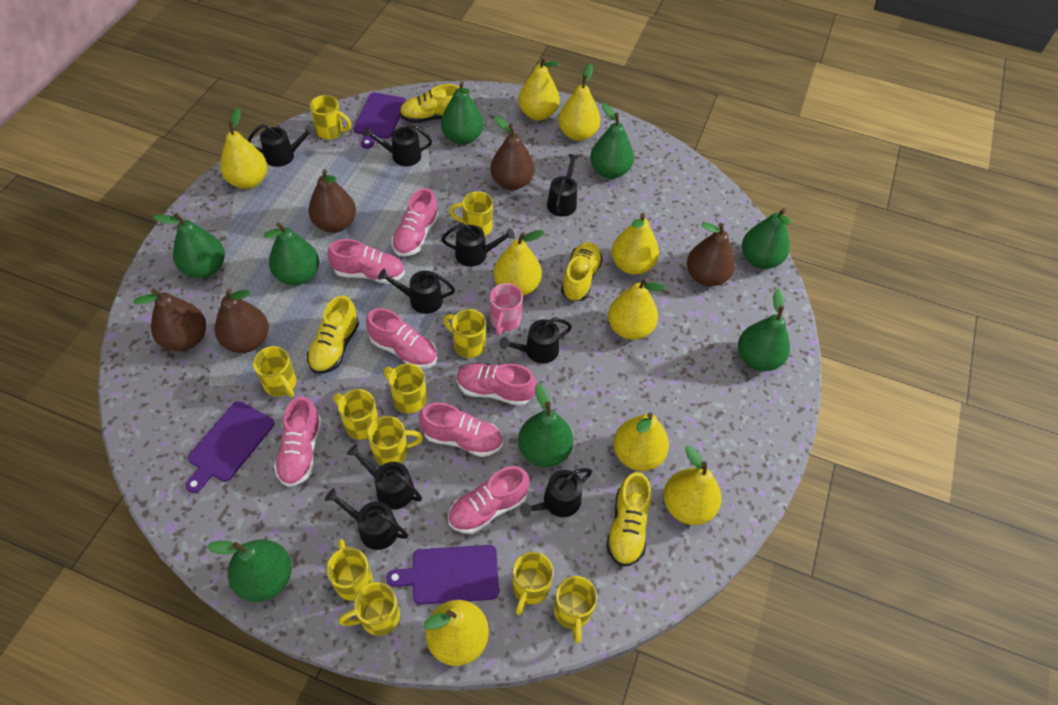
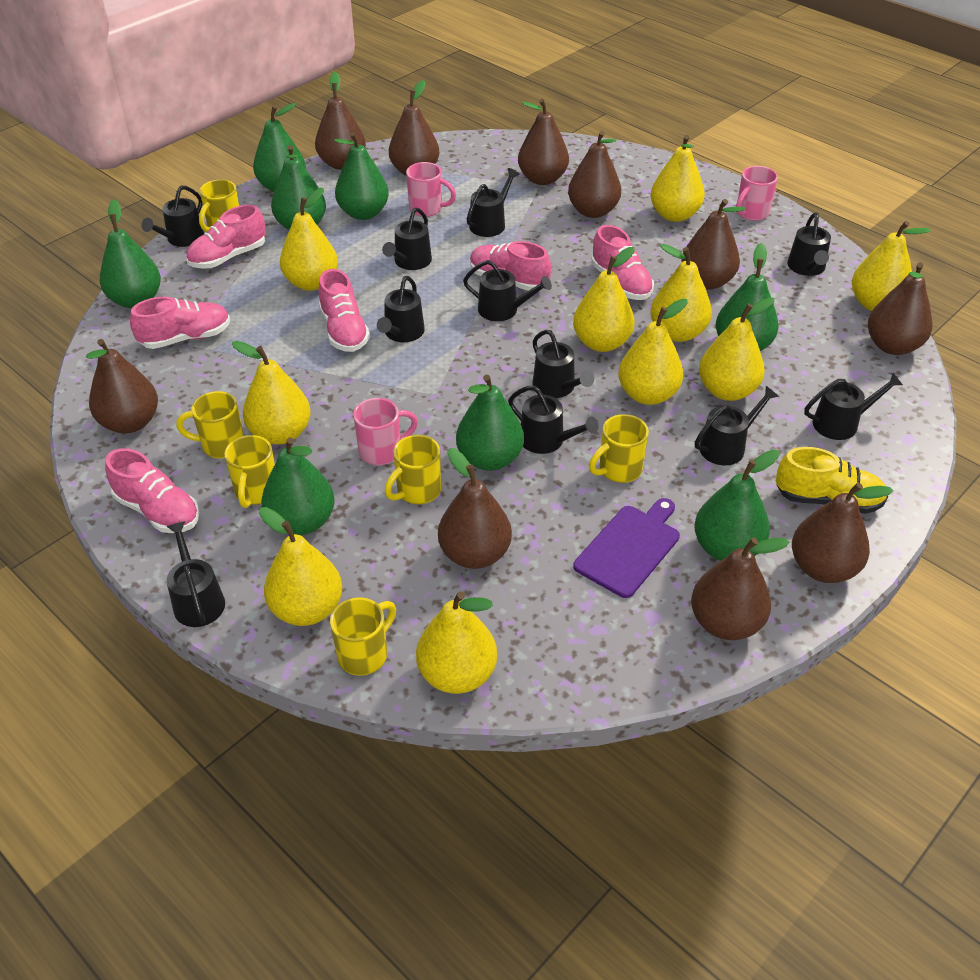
black watering can: [248,124,315,167] [325,488,408,550] [347,444,422,509] [363,124,432,166] [378,269,455,314] [441,223,515,267] [499,318,572,364] [520,468,592,517] [547,154,579,217] = 9 -> [141,186,204,247] [166,521,225,627] [377,276,425,342] [382,208,432,270] [463,260,552,321] [467,168,520,237] [508,386,599,454] [533,330,594,398] [695,386,779,465] [787,213,831,276] [804,373,903,440] = 11
brown pear: [133,288,206,351] [215,289,269,353] [308,169,356,233] [490,116,535,190] [687,223,735,287] = 5 -> [86,339,158,433] [315,72,366,170] [389,80,439,175] [438,448,512,569] [518,99,569,185] [568,131,621,218] [681,199,745,289] [691,537,789,640] [792,482,893,583] [868,262,932,355] = 10
pink mug: [490,283,523,335] = 1 -> [353,398,418,465] [406,162,456,217] [736,166,778,221] = 3
pink shoe: [274,396,322,487] [328,239,405,284] [366,308,437,369] [391,188,439,256] [419,403,503,457] [448,466,530,534] [457,363,537,406] = 7 -> [105,448,199,533] [130,297,230,349] [186,205,266,269] [318,269,370,352] [470,241,551,291] [591,225,654,300] = 6
purple cutting board: [186,401,275,493] [354,92,406,149] [386,545,499,605] = 3 -> [573,498,680,598] = 1
yellow mug: [253,346,297,397] [310,95,351,140] [326,539,373,601] [333,389,378,440] [339,582,400,636] [367,416,423,465] [384,363,427,414] [443,309,486,358] [449,191,493,236] [512,552,554,615] [554,576,597,643] = 11 -> [176,391,244,458] [199,179,239,232] [225,435,275,508] [330,597,396,676] [385,435,441,504] [589,414,649,483] = 6
yellow pear: [220,108,267,189] [424,600,489,666] [493,230,544,296] [518,57,560,120] [558,63,600,141] [608,278,666,340] [611,213,659,275] [613,413,669,471] [664,446,721,525] = 9 -> [232,341,311,445] [259,507,342,626] [280,188,338,291] [416,591,497,694] [573,247,635,352] [618,299,687,405] [650,135,705,222] [650,244,712,342] [699,297,775,401] [852,221,931,311] = 10
yellow shoe: [307,296,359,374] [400,84,460,123] [561,242,603,301] [606,472,651,567] = 4 -> [776,447,888,514] = 1

